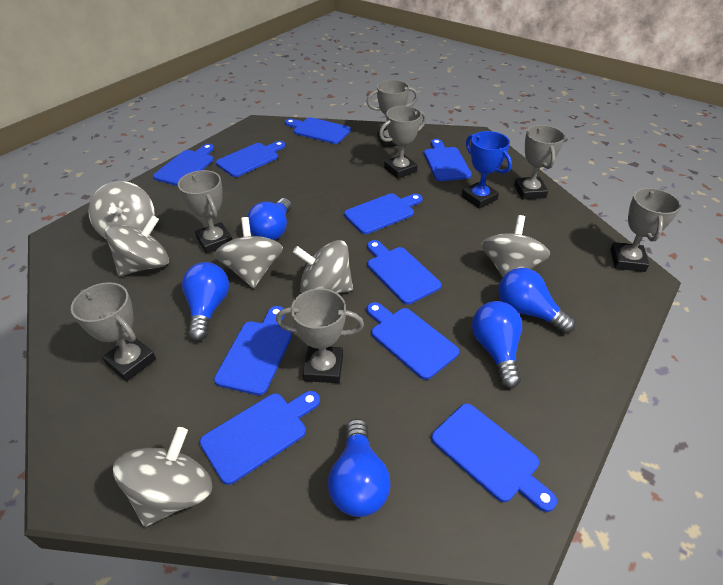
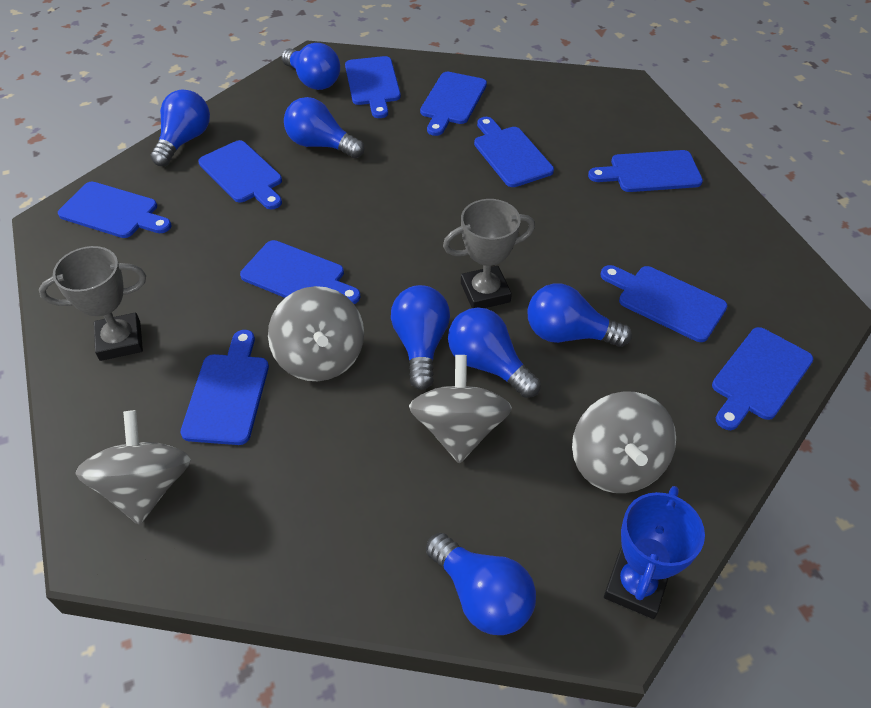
blue light bulb: [182,262,229,341] [247,198,292,240] [328,419,391,517] [472,301,522,388] [498,268,576,334] = 5 -> [150,89,210,166] [281,43,340,90] [284,97,364,158] [391,285,450,390] [426,533,536,635] [448,308,541,398] [527,284,632,347] = 7
grey spinning top: [88,181,155,239] [104,215,169,276] [113,427,213,527] [214,217,283,288] [293,240,353,293] [481,215,550,278] = 6 -> [76,410,191,525] [268,286,364,381] [409,355,512,464] [572,391,676,493] = 4
grey trophy: [71,282,156,382] [178,170,232,254] [276,288,364,383] [366,80,418,147] [379,106,426,179] [514,125,565,200] [610,188,681,272] = 7 -> [39,246,146,361] [443,199,535,308] = 2

